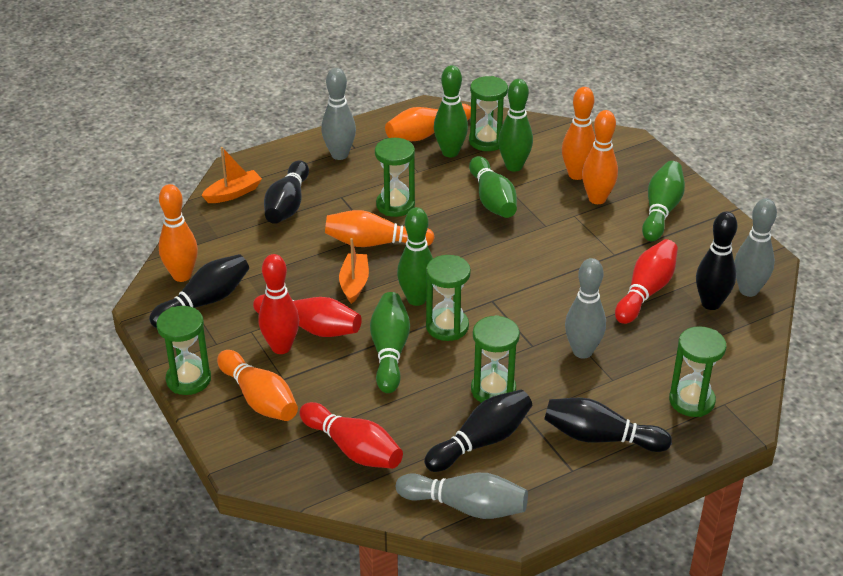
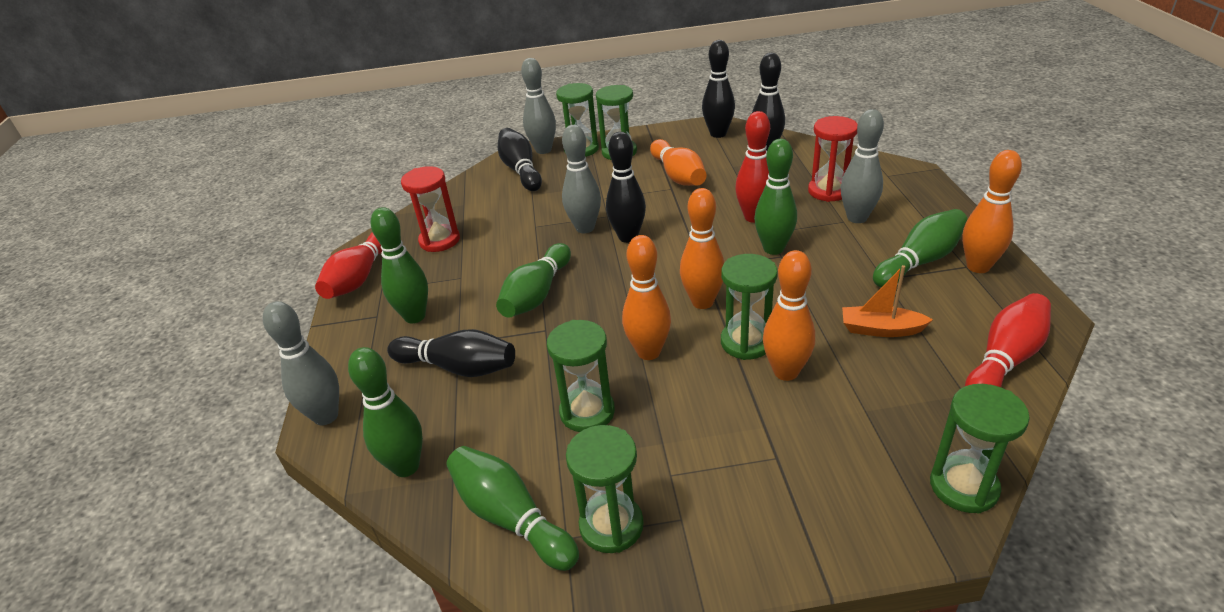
orange boat: [201,147,262,203] [339,238,369,304] = 2 -> [842,265,933,337] = 1
orange bowling pin: [159,184,198,282] [217,350,298,421] [325,210,435,247] [385,104,471,141] [562,87,595,180] [582,110,618,204] = 6 -> [622,235,671,360] [650,139,706,186] [680,188,725,309] [763,250,815,381] [962,150,1022,273] = 5
red bowling pin: [253,294,362,337] [258,254,299,354] [299,402,403,469] [615,239,678,324] = 4 -> [315,232,382,299] [735,111,770,223] [965,293,1051,387] = 3
red hourglass: none = 0 -> [401,166,460,252] [808,116,858,202] = 2

